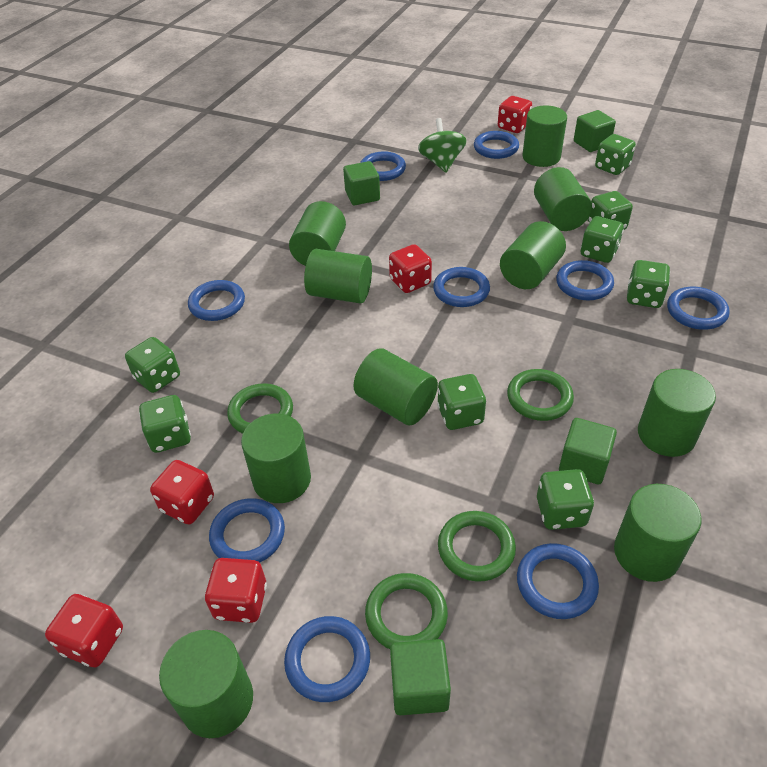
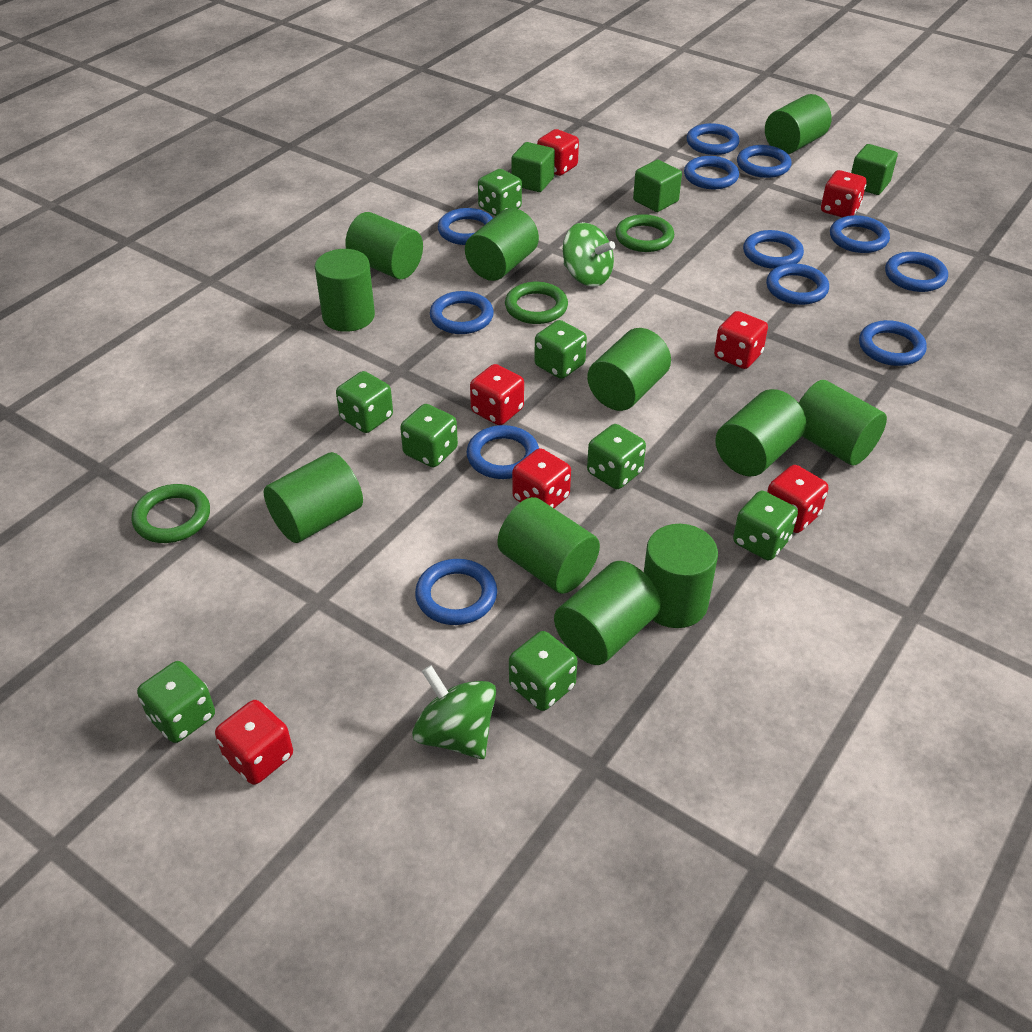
blue ring: [188,280,245,321] [209,498,285,563] [284,616,370,702] [360,151,406,181] [433,267,490,307] [474,131,519,159] [517,543,599,619] [556,260,614,301] [667,287,730,330] = 9 -> [415,559,497,625] [430,291,494,334] [438,208,493,245] [466,425,539,479] [684,156,739,189] [687,123,739,155] [737,145,792,178] [743,230,804,269] [766,263,829,305] [830,215,890,253] [859,320,927,366] [885,252,948,292] = 12
green cube: [343,161,380,205] [390,639,451,715] [559,418,617,484] [574,110,616,152] = 4 -> [512,142,555,192] [633,160,682,212] [851,144,898,195] = 3
green cylinder: [159,630,253,738] [241,414,311,503] [289,201,346,266] [304,249,372,303] [353,348,438,426] [500,221,566,289] [522,105,567,167] [534,167,592,231] [614,484,702,582] [638,369,716,457] = 10 -> [264,452,363,543] [315,249,375,332] [345,212,423,279] [465,208,539,281] [497,497,600,594] [554,561,661,665] [587,328,671,411] [644,524,718,628] [715,389,806,477] [765,94,832,154] [799,380,887,466] = 11
green ring: [227,383,293,434] [365,573,448,649] [438,511,516,582] [507,369,574,421] = 4 -> [132,484,210,543] [505,282,568,324] [615,214,674,252] = 3
green spinning top: [418,118,467,172] = 1 -> [412,665,496,759] [563,222,615,287] = 2
red dice: [45,594,123,667] [150,460,214,524] [205,558,267,623] [389,244,432,293] [498,96,532,133] = 5 -> [215,700,293,785] [470,364,524,425] [512,448,571,508] [537,129,579,176] [714,311,768,369] [767,465,828,533] [821,170,866,217] = 7

